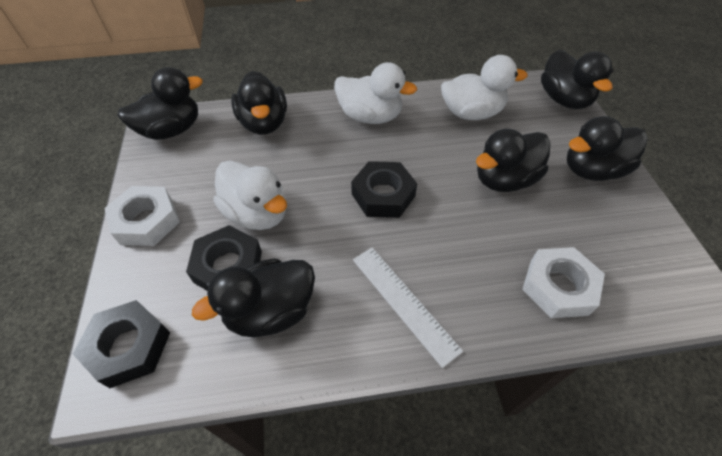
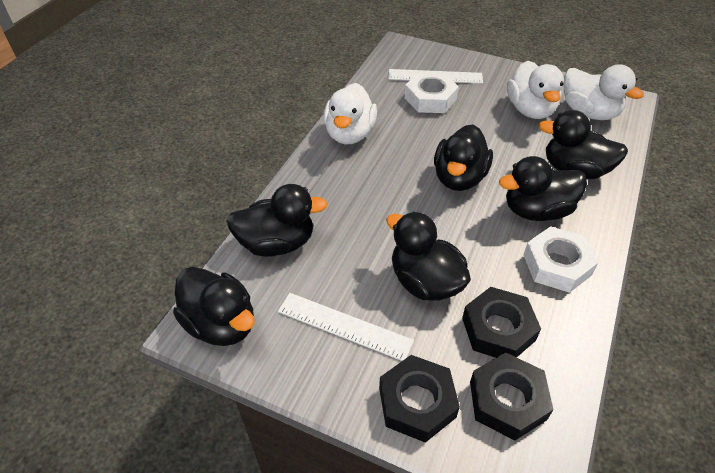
white ruler: [353,248,463,368] = 1 -> [278,293,414,361] [388,69,483,84] = 2

